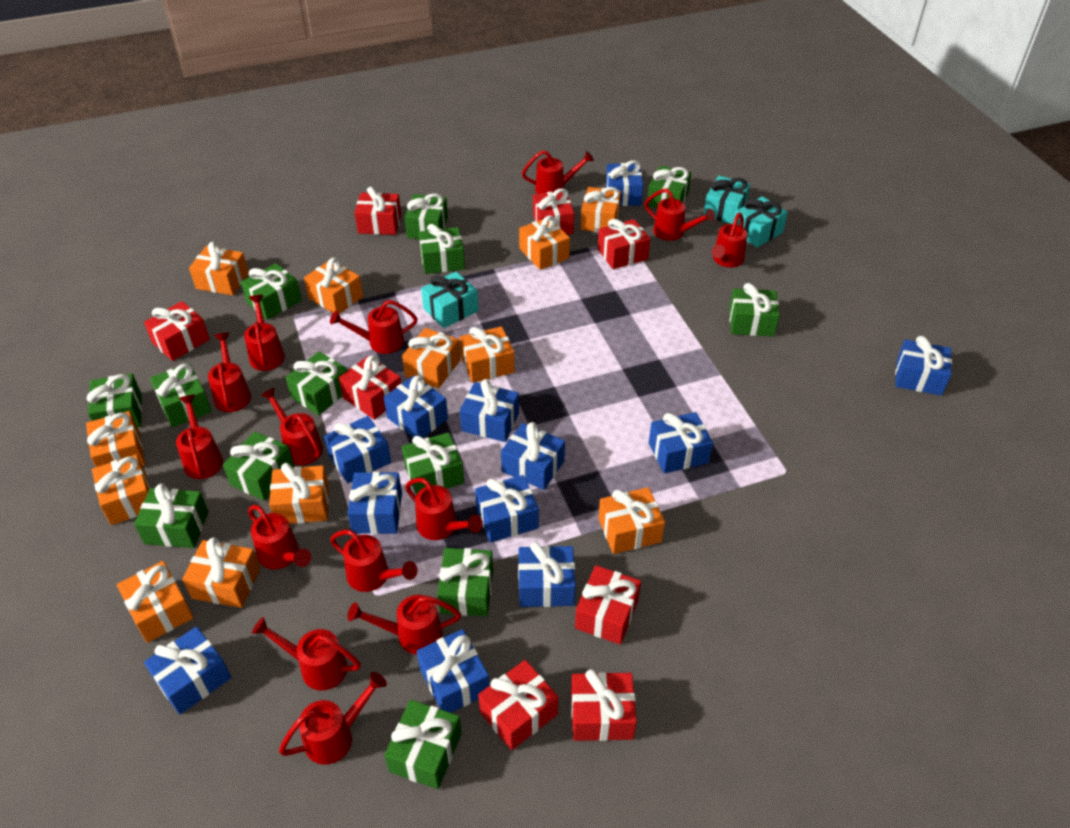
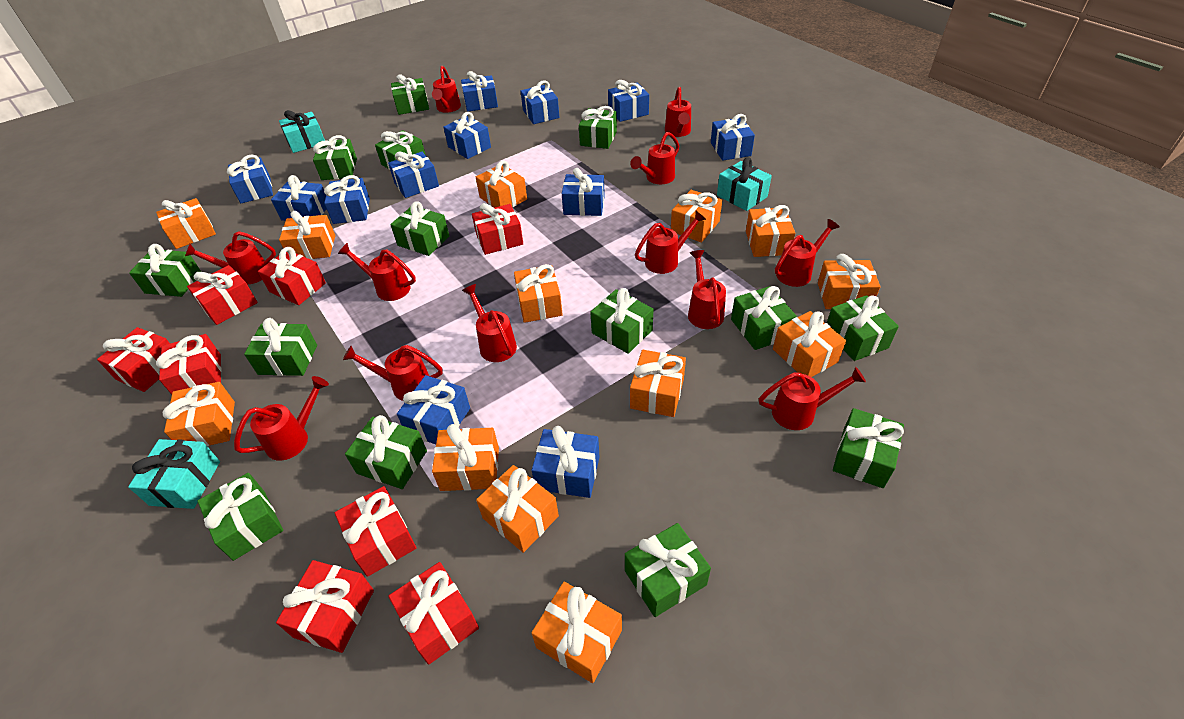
green gift: [87,373,142,428] [134,484,208,548] [150,363,212,427] [223,431,295,501] [241,263,302,320] [286,352,348,415] [384,700,462,789] [402,432,464,495] [405,193,448,239] [419,224,465,274] [437,548,493,616] [648,166,691,208] [729,283,780,336] = 13 -> [129,244,201,297] [198,473,283,561] [244,318,317,376] [313,135,357,180] [345,415,427,489] [375,130,425,170] [390,201,449,256] [391,74,429,115] [579,106,617,149] [590,288,654,354] [625,523,711,617] [731,286,797,350] [827,295,899,361] [833,408,904,488] = 14
orange gift: [86,411,145,467] [92,454,150,525] [117,561,193,643] [182,537,260,608] [189,242,249,296] [269,463,329,524] [304,258,363,314] [402,328,461,388] [459,326,515,383] [519,215,570,270] [581,187,621,232] [598,487,665,554] = 12 -> [156,198,216,249] [163,382,235,446] [279,211,335,259] [432,424,499,491] [476,161,527,208] [476,465,559,553] [514,264,563,323] [532,582,622,683] [630,350,686,417] [671,190,722,242] [746,205,795,257] [773,311,846,377] [818,254,880,309] = 13
red watering can: [176,395,223,479] [208,333,251,412] [244,295,285,371] [248,505,311,569] [252,617,361,690] [261,387,323,465] [279,672,387,765] [330,300,417,354] [330,530,418,592] [347,595,461,654] [405,478,483,540] [522,150,594,194] [644,188,715,241] [711,213,747,267] = 14 -> [185,231,276,284] [234,376,329,461] [338,243,416,301] [343,345,443,401] [432,66,461,113] [462,284,517,362] [630,132,679,184] [635,211,706,274] [665,87,691,137] [688,250,726,329] [759,367,866,430] [775,219,840,287] = 12

